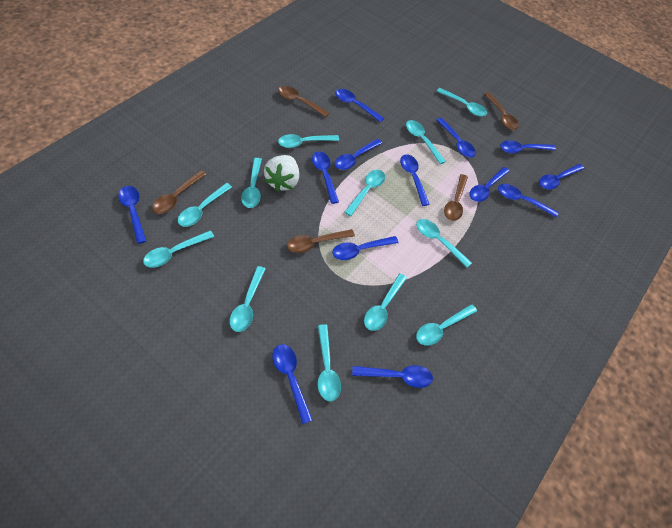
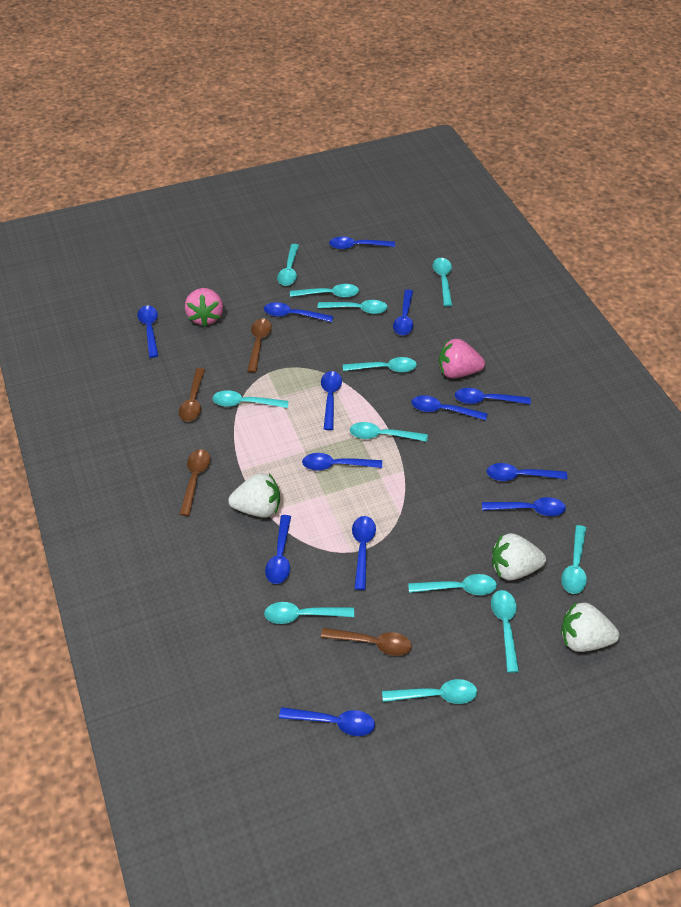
brown spoon: [152,170,206,214] [278,86,330,117] [287,229,355,253] [444,174,468,221] [484,92,519,130] = 5 -> [179,368,205,422] [180,449,210,516] [247,318,272,373] [321,628,412,656] = 4
pink strawberry: none = 0 -> [185,288,223,327] [439,339,485,378] = 2
white strawberry: [264,155,299,191] = 1 -> [228,473,280,518] [492,533,546,581] [561,602,619,652] = 3

